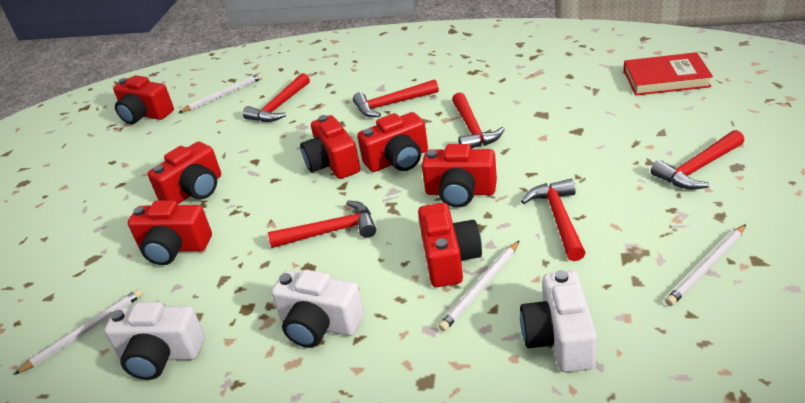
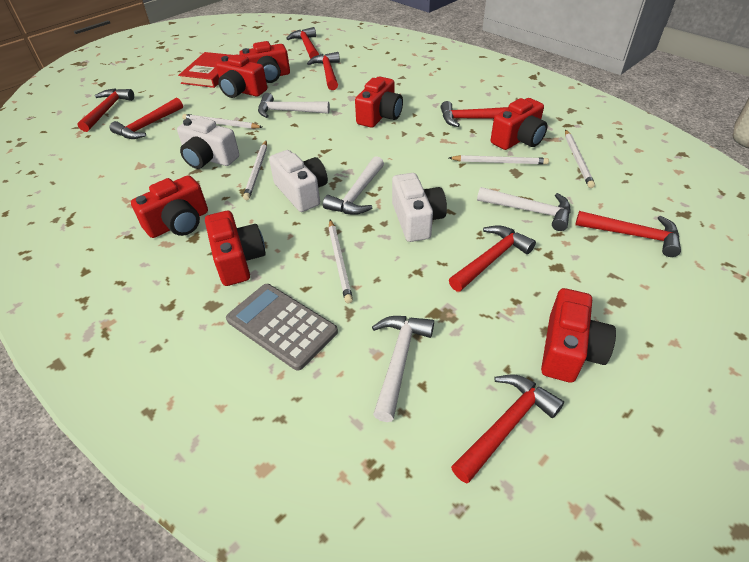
grey calculator: none = 0 -> [226,284,338,371] = 1
red hammer: [243,73,310,122] [268,200,376,248] [353,80,439,117] [452,92,505,149] [521,179,586,261] [651,130,745,190] = 6 -> [77,89,134,132] [110,97,183,139] [286,27,319,59] [307,52,340,90] [441,101,508,127] [449,225,536,292] [451,374,564,484] [575,211,681,257] = 8
white hammer: none = 0 -> [258,93,330,118] [323,156,384,215] [372,316,434,422] [477,187,571,231] = 4
white pencil: [14,289,143,375] [178,73,263,113] [438,241,519,331] [665,224,746,306] = 4 -> [182,114,262,129] [243,140,267,200] [329,219,353,303] [449,155,549,165] [565,129,595,188] = 5

